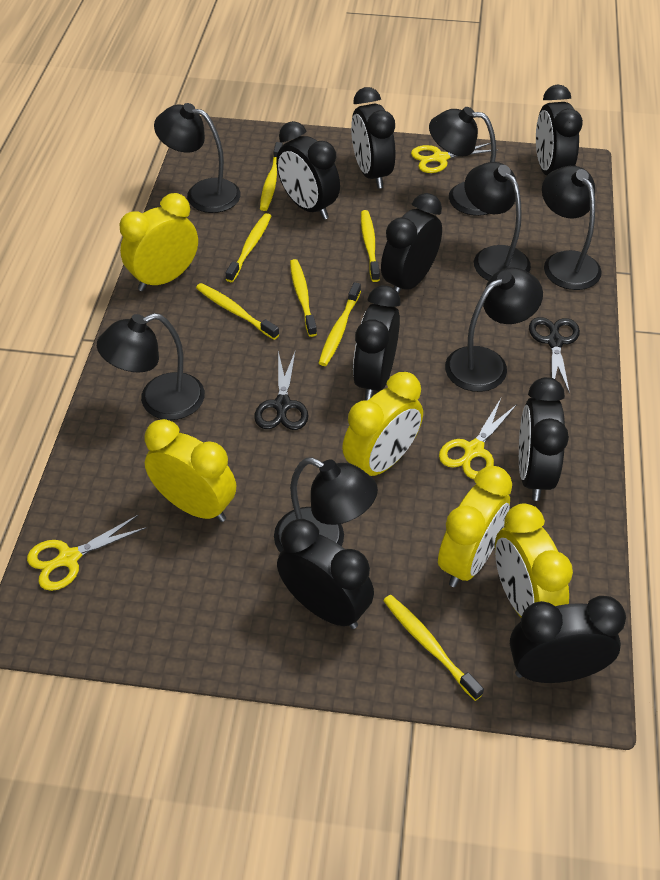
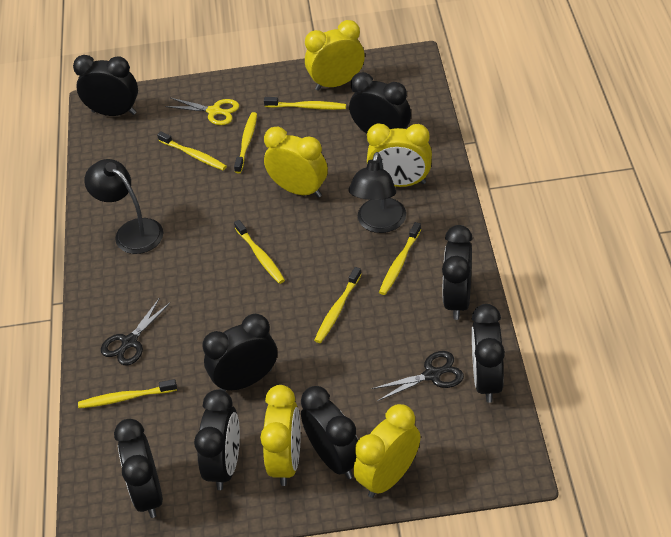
black lamp: [97,313,205,420] [154,103,241,213] [274,458,378,553] [429,107,496,216] [445,267,543,392] [465,162,531,281] [542,166,602,290] = 7 -> [84,159,163,254] [348,152,406,233] = 2
yellow scissors: [27,514,147,591] [411,143,498,173] [439,399,517,479] = 3 -> [165,98,239,125] = 1

